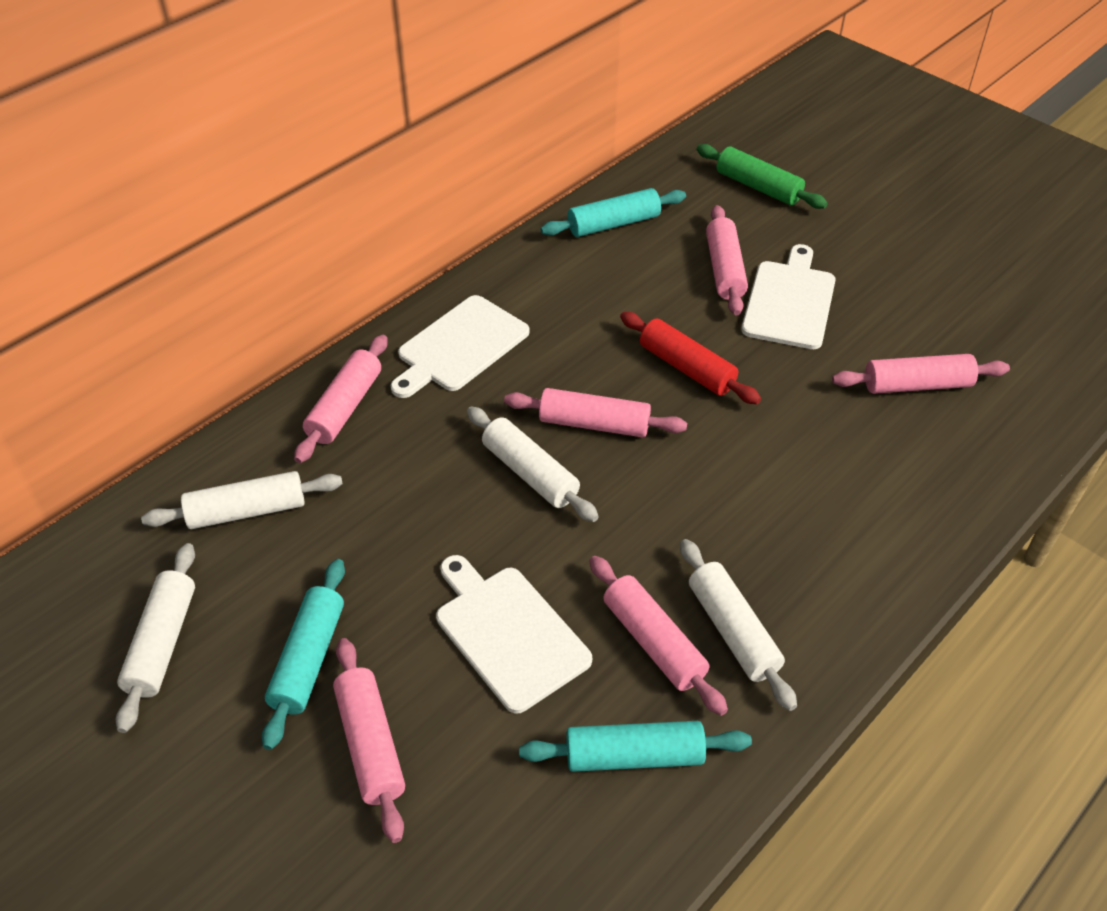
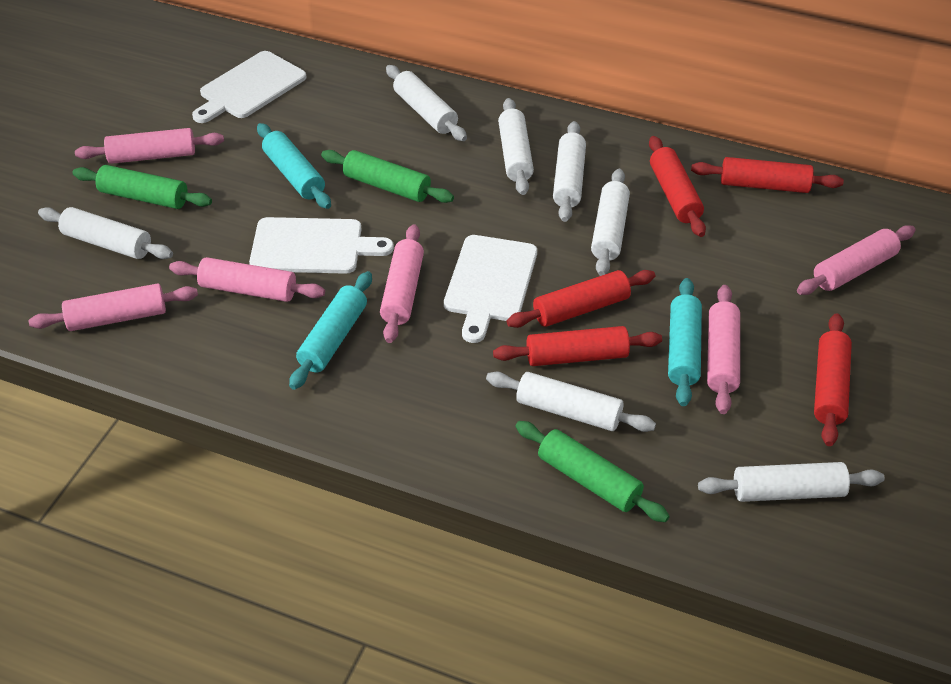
green rolling pin: [696,144,828,209] = 1 -> [73,165,212,209] [321,150,454,203] [515,421,670,522] = 3
red rolling pin: [620,312,761,404] = 1 -> [493,326,662,366] [507,270,655,328] [649,136,706,237] [691,157,844,193] [814,313,852,446] = 5
white rolling pin: [116,543,195,733] [141,471,343,529] [467,407,599,522] [680,539,797,711] = 4 -> [38,207,173,259] [386,65,467,141] [486,372,656,432] [498,98,534,195] [553,121,586,222] [591,169,630,276] [698,462,885,502] = 7

